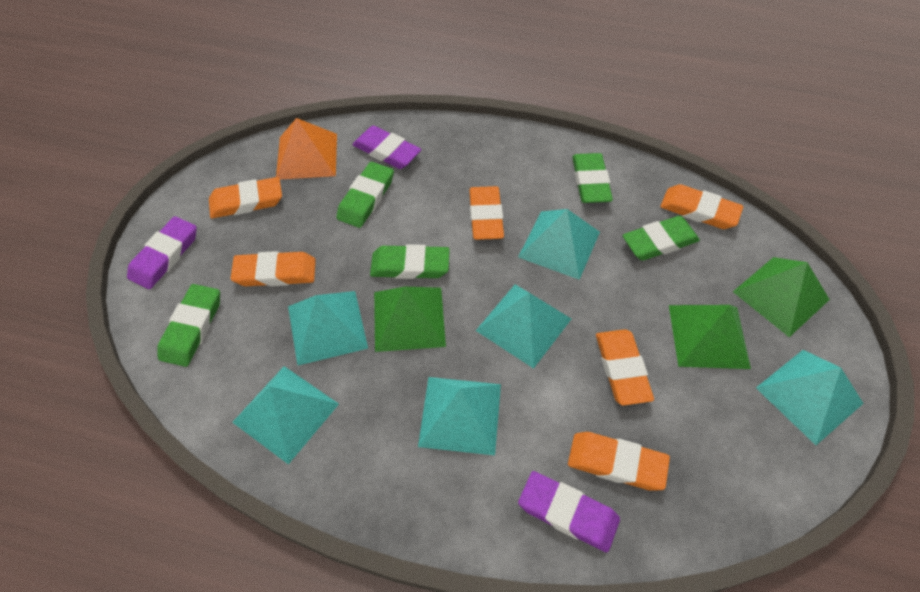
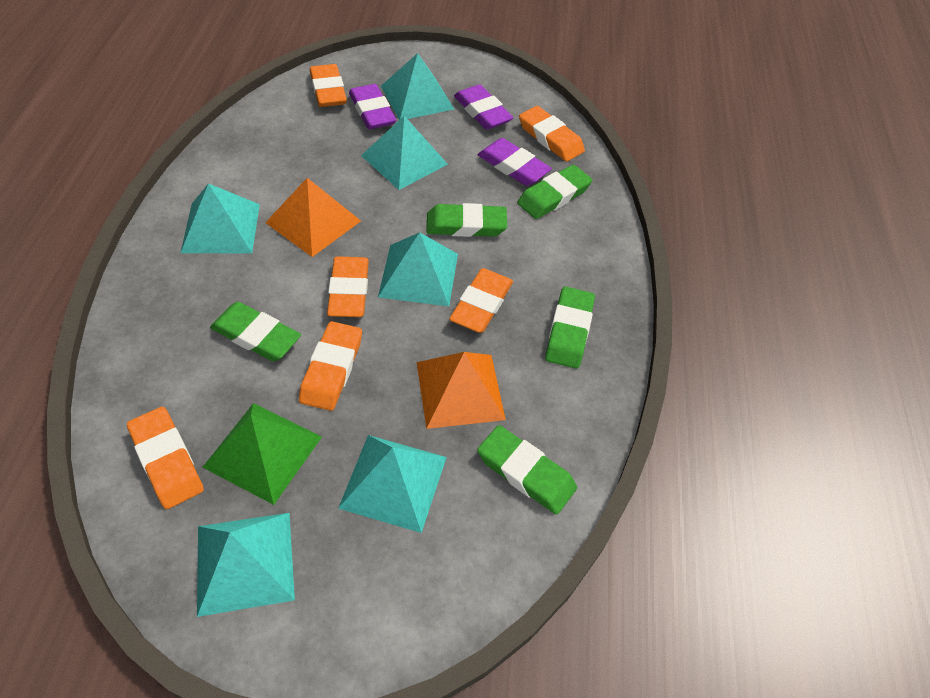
green pyramid: [374,287,446,352] [669,305,751,369] [733,257,830,337] = 3 -> [202,403,322,505] = 1
orange pyramid: [276,118,337,179] = 1 -> [265,178,361,257] [417,352,506,429] = 2

